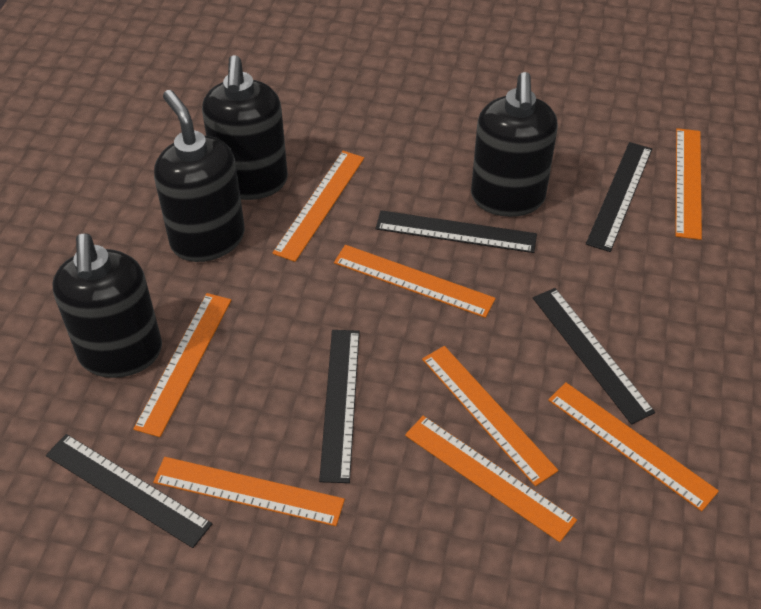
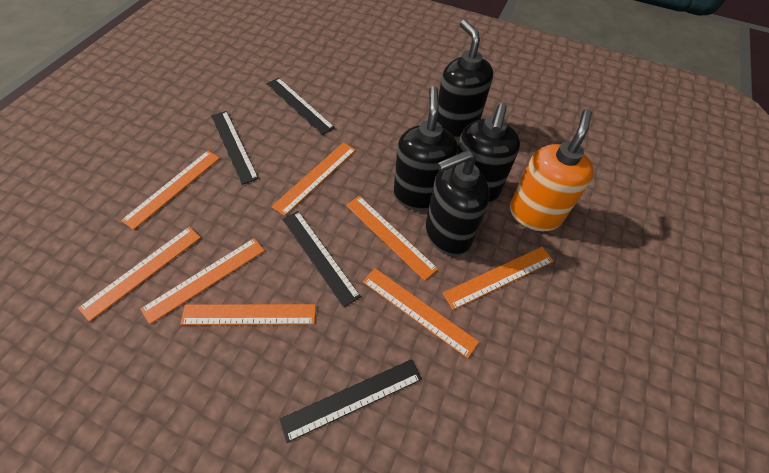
black ruler: [46,434,212,548] [319,330,360,483] [376,210,537,253] [533,288,655,424] [586,142,652,252] = 5 -> [211,111,259,185] [267,78,335,135] [279,359,422,443] [282,211,361,307] = 4
orange soap dispenser: none = 0 -> [510,109,594,231] = 1

